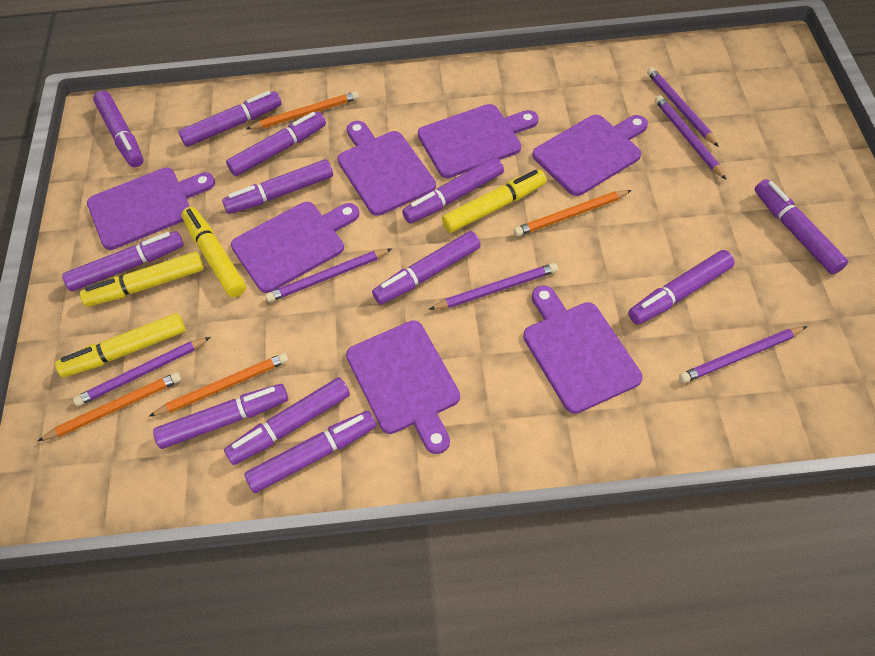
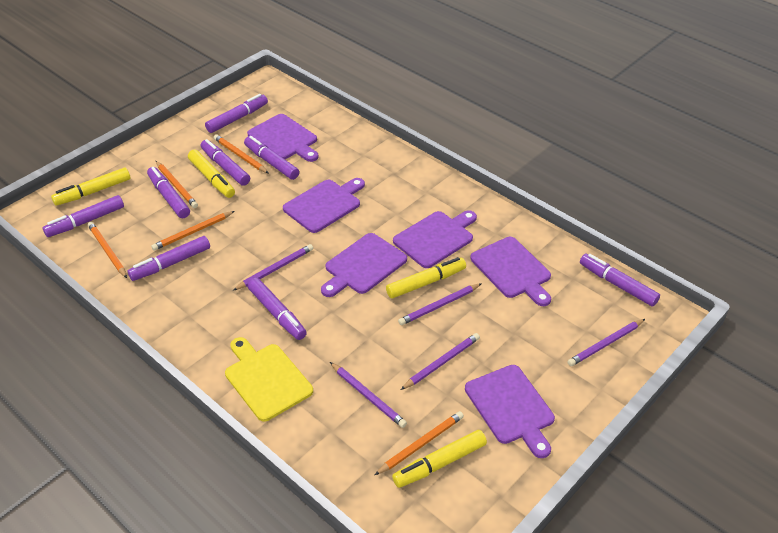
orange pencil: [38,372,181,441] [148,353,289,417] [246,91,359,130] [514,190,632,236] = 4 -> [88,222,127,278] [151,211,235,251] [156,161,198,208] [214,134,268,173] [375,411,464,475] = 5
purple cutting board: [87,168,215,250] [231,202,359,293] [337,121,436,216] [346,321,460,454] [418,104,539,178] [523,285,643,414] [532,115,648,196] = 7 -> [247,114,319,162] [283,178,365,233] [321,233,407,297] [393,210,477,268] [465,365,555,458] [470,237,551,306] = 6
purple marker: [62,231,184,291] [93,91,144,167] [153,384,288,449] [178,91,282,147] [222,159,333,214] [224,377,350,465] [226,112,326,176] [244,411,376,493] [372,231,481,305] [402,157,504,224] [628,250,735,325] [754,179,848,274] = 12 -> [43,195,124,237] [128,236,210,281] [147,167,190,218] [201,139,250,186] [205,94,268,133] [244,136,299,180] [247,278,307,340] [580,254,660,306] = 8
purple pencil: [73,337,211,406] [265,248,392,302] [429,263,558,310] [647,67,719,147] [655,95,726,180] [679,326,807,383] = 6 -> [233,244,313,291] [330,362,407,428] [398,283,482,325] [401,333,480,390] [567,319,645,366] = 5
yellow cutting board: none = 0 -> [225,337,313,422] = 1

